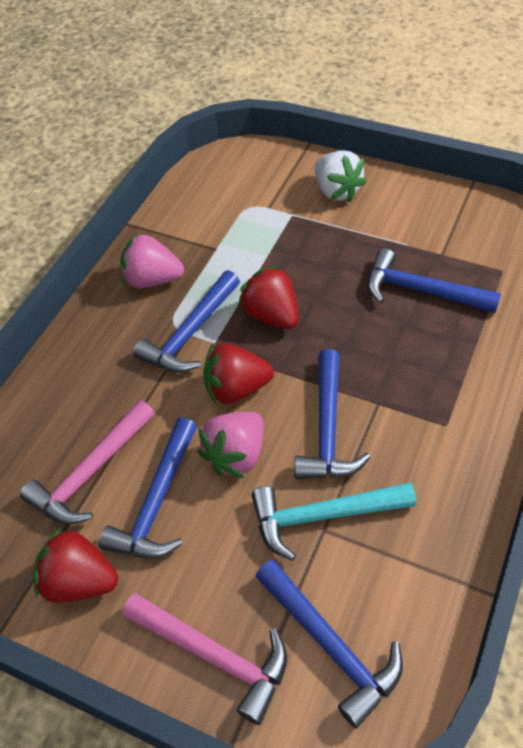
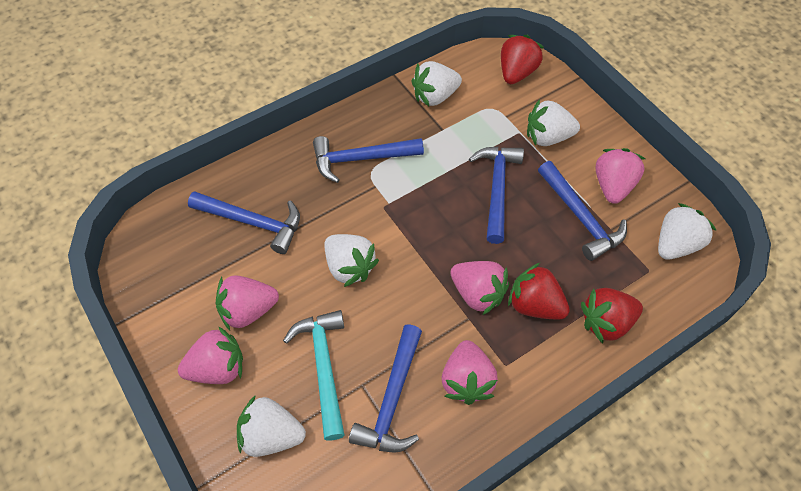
pink hammer: [20,400,155,525] [122,593,287,725] = 2 -> none = 0
pink strawberry: [120,233,184,288] [197,412,264,478] = 2 -> [178,326,243,384] [216,275,279,330] [442,340,498,405] [450,261,509,315] [595,148,645,204] = 5
white strawberry: [315,150,367,202] = 1 -> [237,395,306,457] [324,234,379,287] [412,61,462,106] [527,99,580,146] [658,203,716,260] = 5

